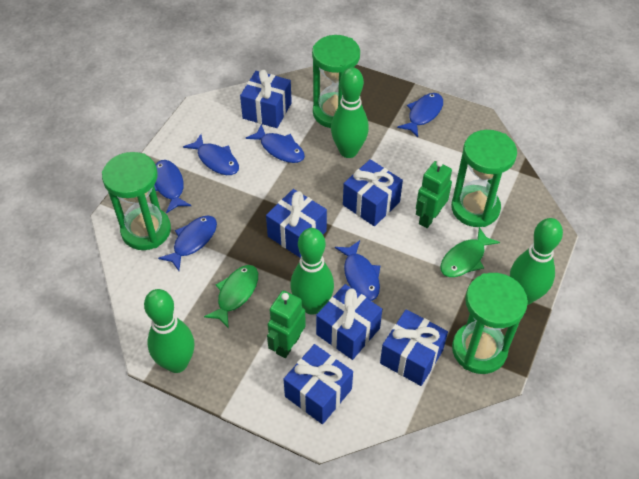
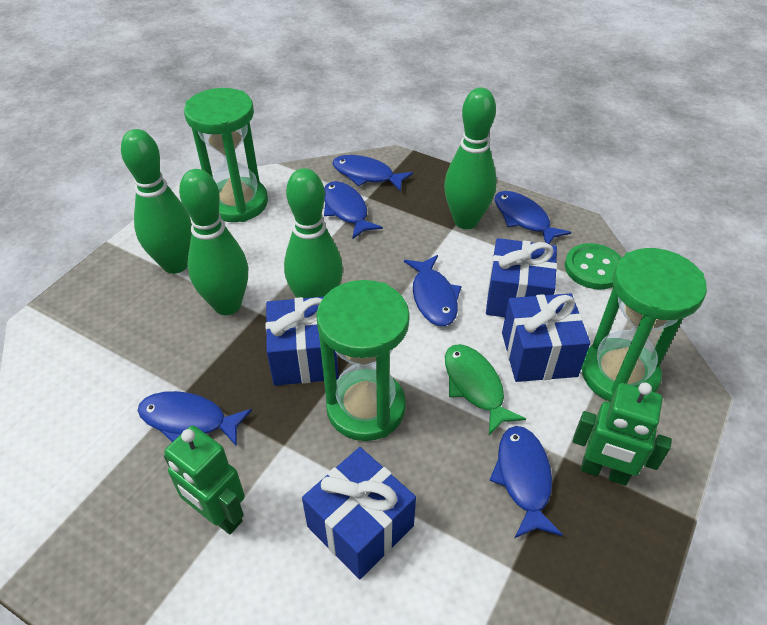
blue gift: [240,70,292,128] [266,189,327,258] [283,344,353,424] [316,284,382,360] [343,159,403,226] [380,309,448,386] = 6 -> [266,297,339,386] [302,447,416,579] [486,238,557,317] [502,294,590,382] = 4
green button: none = 0 -> [565,243,622,289] = 1
green fish: [204,265,258,328] [440,227,500,277] = 2 -> [445,344,526,435] = 1
green hourglass: [102,152,171,250] [312,35,360,128] [451,130,517,227] [452,273,528,374] = 4 -> [184,88,268,222] [316,280,410,441] [581,248,707,402] = 3

